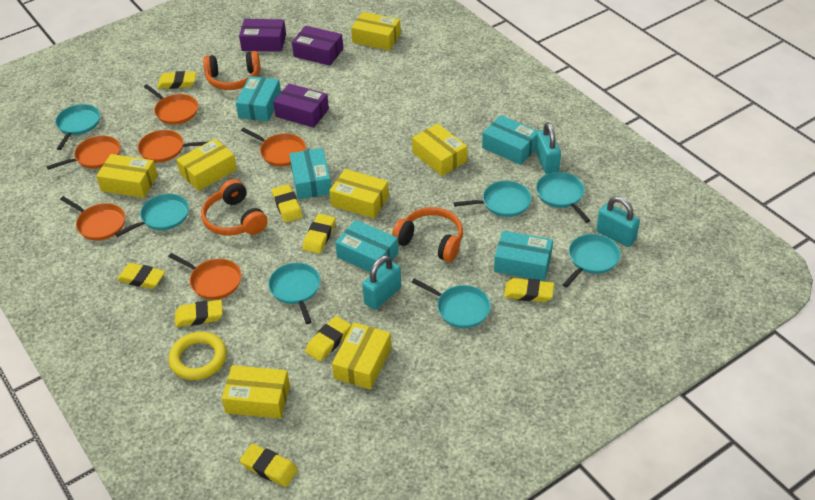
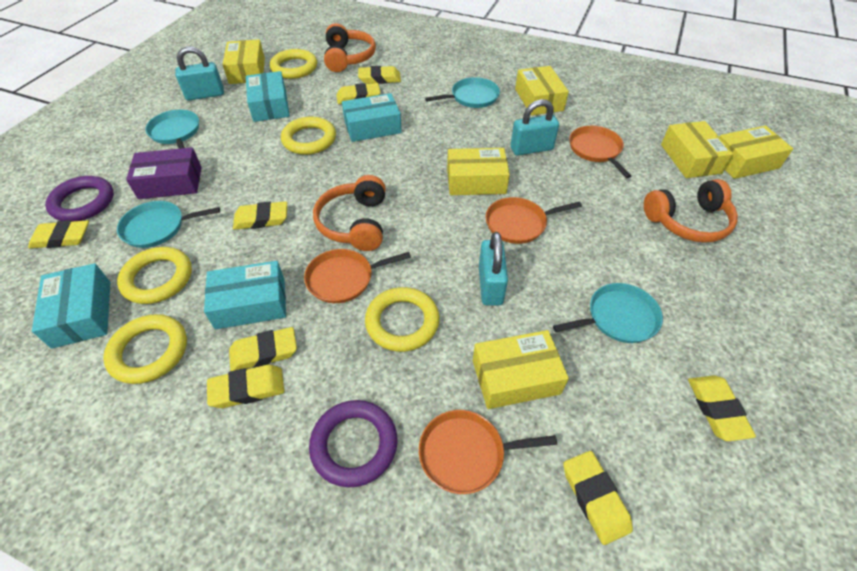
orange pan: [46,136,120,170] [60,196,125,241] [138,130,207,163] [144,84,198,125] [168,253,242,300] [241,128,306,167] = 6 -> [304,249,411,303] [419,410,557,494] [486,197,582,244] [569,126,631,178] = 4
purple box: [239,19,286,52] [273,83,329,128] [292,26,343,66] = 3 -> [126,147,202,199] = 1
purple ring: none = 0 -> [45,176,114,222] [309,400,398,487] = 2
turquoise box: [236,76,281,121] [289,148,331,199] [335,220,399,272] [482,115,538,165] [494,231,553,281] = 5 -> [32,263,110,349] [204,261,286,330] [246,71,290,122] [342,93,402,142] = 4
turquoise pan: [55,104,100,150] [115,194,189,237] [268,263,320,324] [411,278,491,328] [454,181,532,217] [536,172,590,223] [562,234,621,287] = 7 -> [117,201,220,248] [145,110,199,149] [425,77,500,108] [553,283,663,343] = 4
yellow box: [96,154,158,198] [176,139,237,191] [222,365,290,419] [329,169,389,219] [332,323,392,389] [351,12,401,51] [412,123,468,176] = 7 -> [223,39,265,84] [447,148,510,195] [473,330,569,409] [515,66,569,115] [661,121,734,178] [719,126,793,179] = 6
yellow ring: [168,332,227,380] = 1 -> [103,314,187,384] [117,247,192,304] [270,49,317,79] [281,117,336,155] [365,287,439,352] = 5

